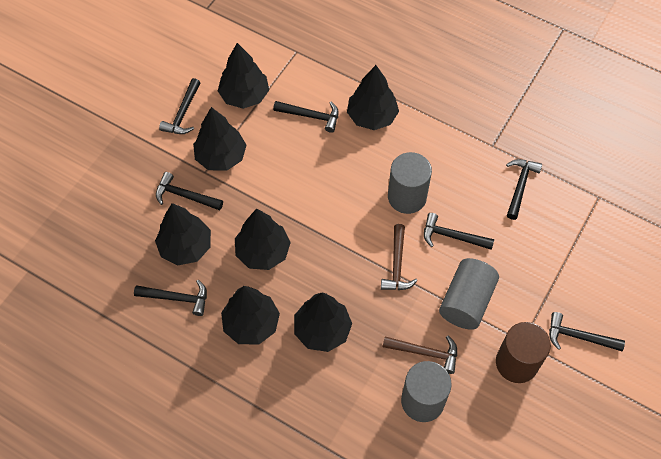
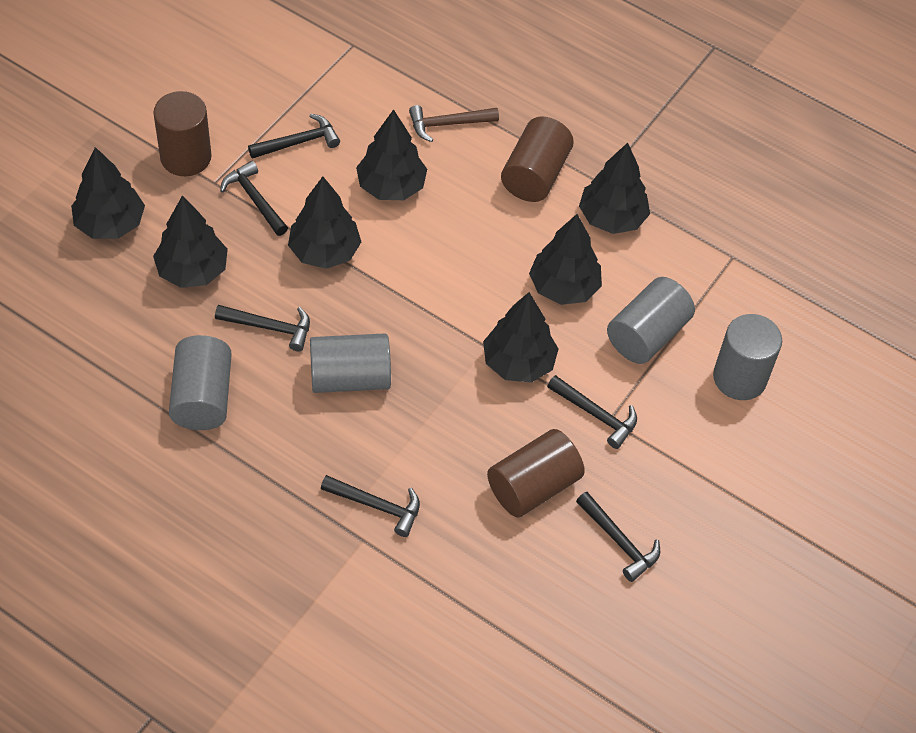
black hammer: [134,280,207,316] [156,172,223,210] [159,78,201,134] [273,101,339,133] [424,213,494,250] [506,159,542,220] [549,312,625,351] = 7 -> [215,305,310,351] [220,161,288,236] [248,114,340,159] [321,475,420,537] [547,375,637,449] [576,492,660,582] = 6
brown cylinder: [496,322,551,383] = 1 -> [153,91,212,176] [487,429,585,518] [501,117,574,202] = 3
brown hammer: [381,224,417,290] [383,336,457,374] = 2 -> [409,105,499,142] = 1
grey cylinder: [388,152,432,214] [401,361,452,422] [439,258,499,330] = 3 -> [169,335,232,430] [310,333,391,393] [607,277,695,364] [713,314,782,400] = 4

